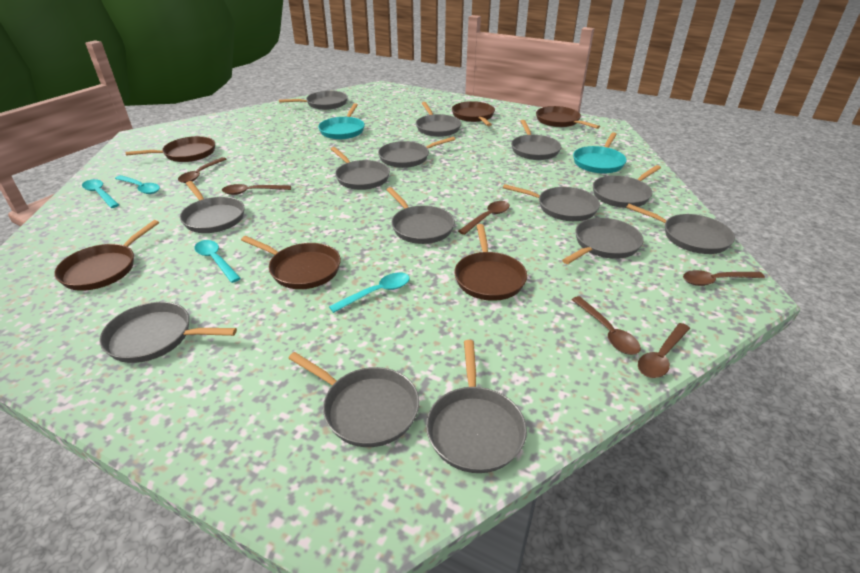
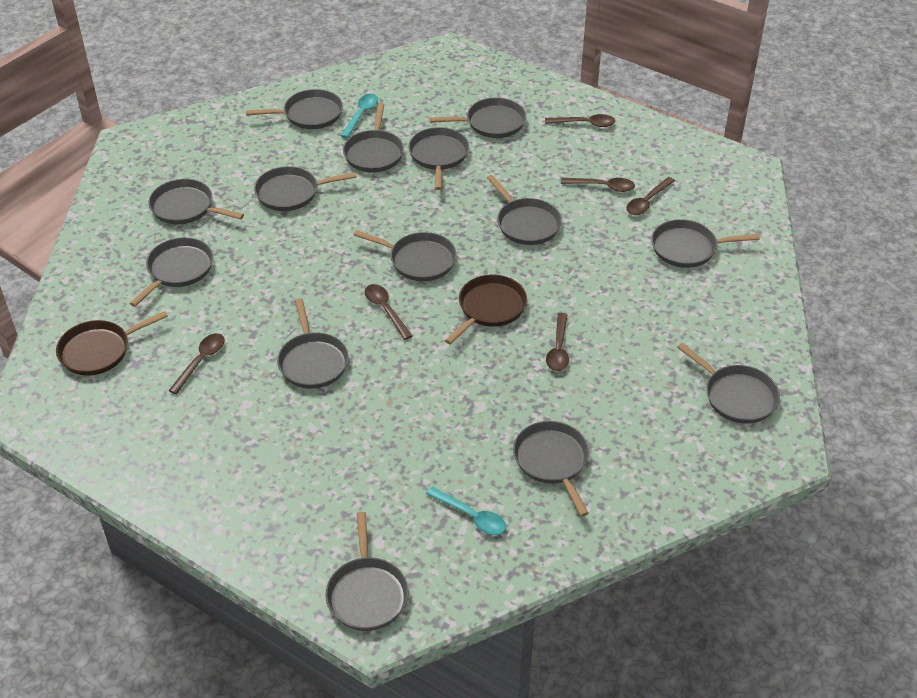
brown pan: [54,220,159,291] [125,136,215,162] [241,236,341,289] [452,101,495,126] [454,224,527,301] [536,106,600,129] = 6 -> [56,311,168,376] [445,275,527,344] = 2
turquoise pan: [318,103,365,139] [573,132,627,174] = 2 -> none = 0
turquoise spoon: [82,179,119,208] [115,175,160,194] [195,240,241,283] [329,272,410,313] = 4 -> [341,94,378,138] [426,487,506,535] = 2

